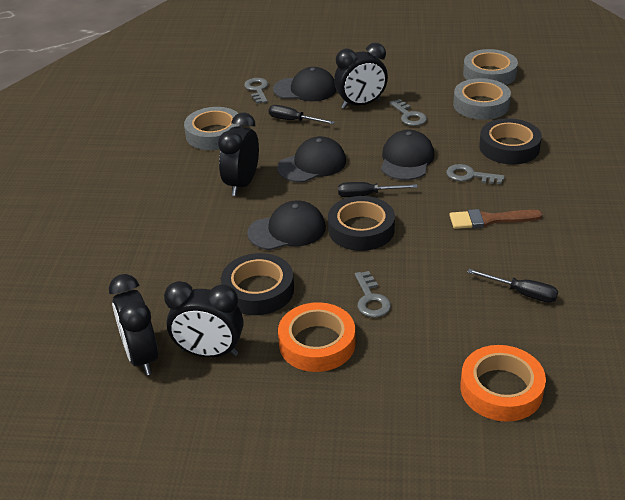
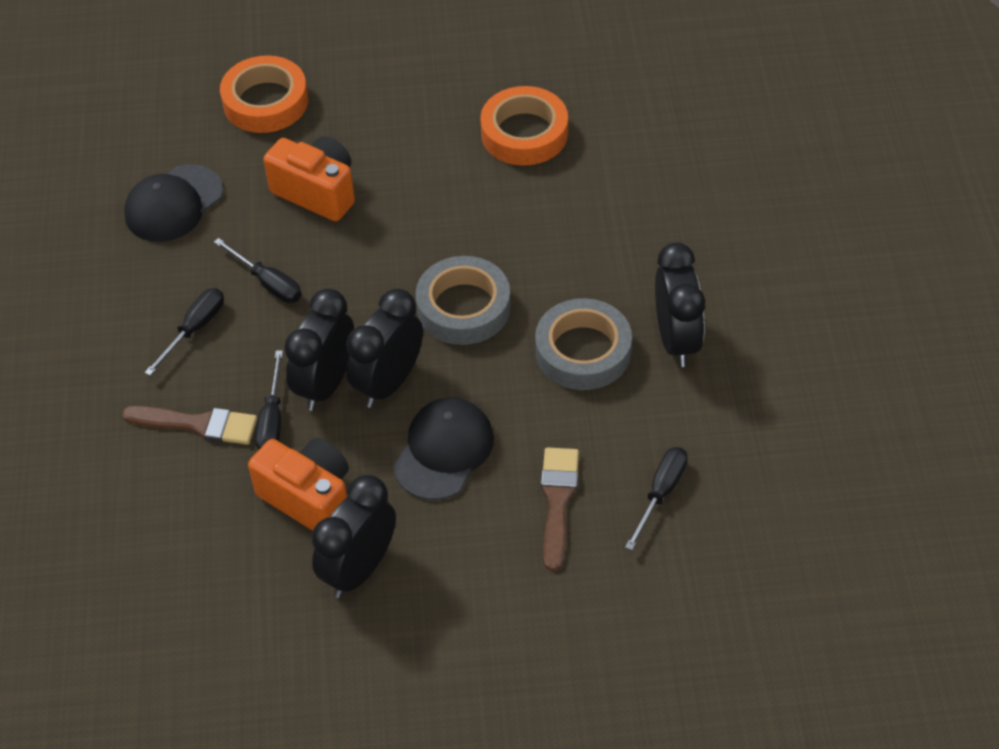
black cap: [247,201,326,250] [273,67,337,101] [277,136,346,182] [381,130,434,180] = 4 -> [124,164,223,242] [393,398,494,500] = 2
black screwdriver: [269,105,335,124] [338,182,418,197] [467,269,558,303] = 3 -> [145,288,224,376] [214,238,301,303] [255,350,283,450] [625,447,688,550] = 4
black tape: [221,253,294,315] [328,196,395,251] [479,118,542,164] = 3 -> none = 0
brown brush: [449,209,542,229] = 1 -> [122,406,257,445] [541,447,579,571] = 2
grey key: [244,78,268,104] [355,271,391,318] [389,99,427,126] [446,164,505,184] = 4 -> none = 0
grey tape: [184,107,242,150] [453,78,511,120] [463,49,518,85] = 3 -> [416,256,511,345] [535,298,632,390] = 2
orange camera: none = 0 -> [248,438,349,531] [263,136,355,221] = 2

